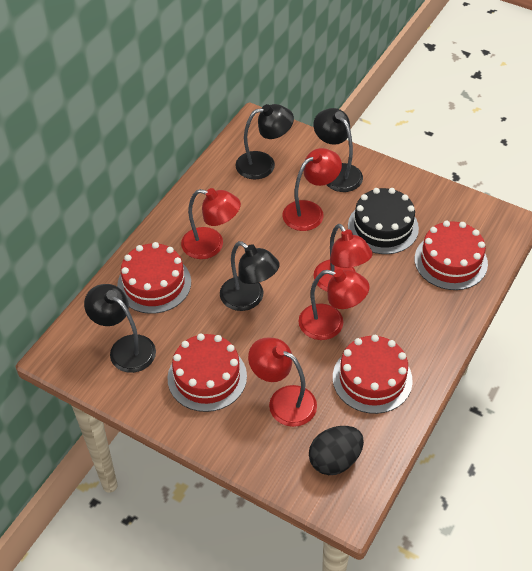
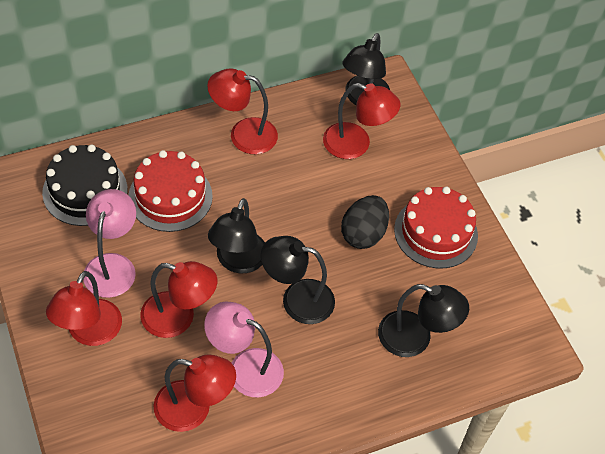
pink lamp: none = 0 -> [83,189,136,298] [204,302,284,397] = 2
red cake: [117,242,191,314] [168,333,247,412] [333,335,413,414] [415,221,488,290] = 4 -> [128,150,213,232] [394,187,478,268] = 2

